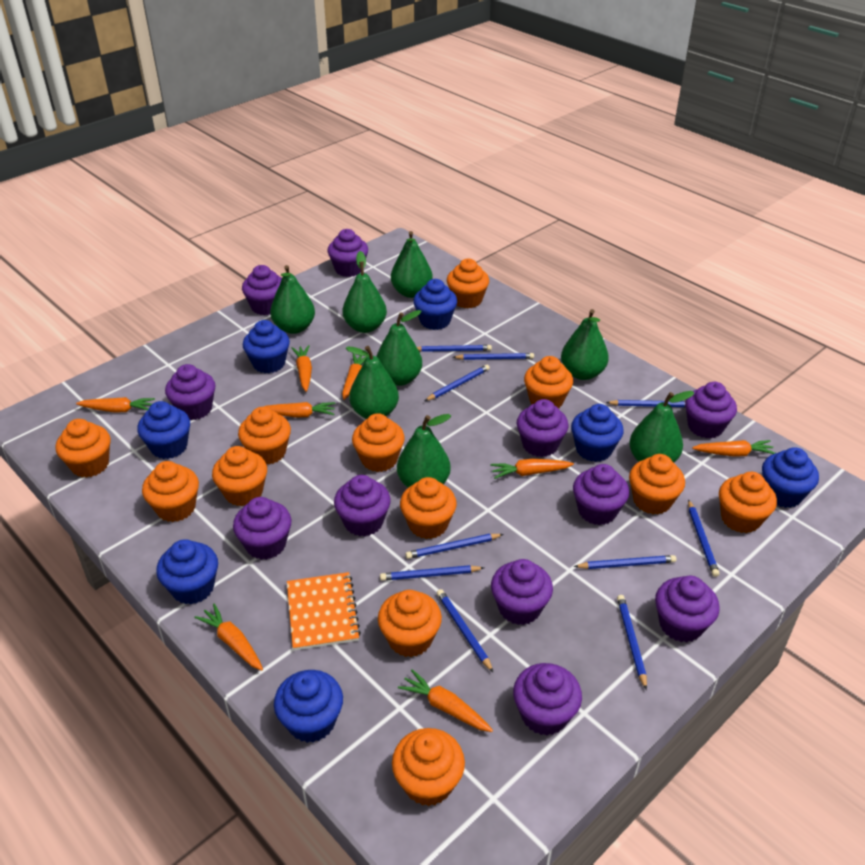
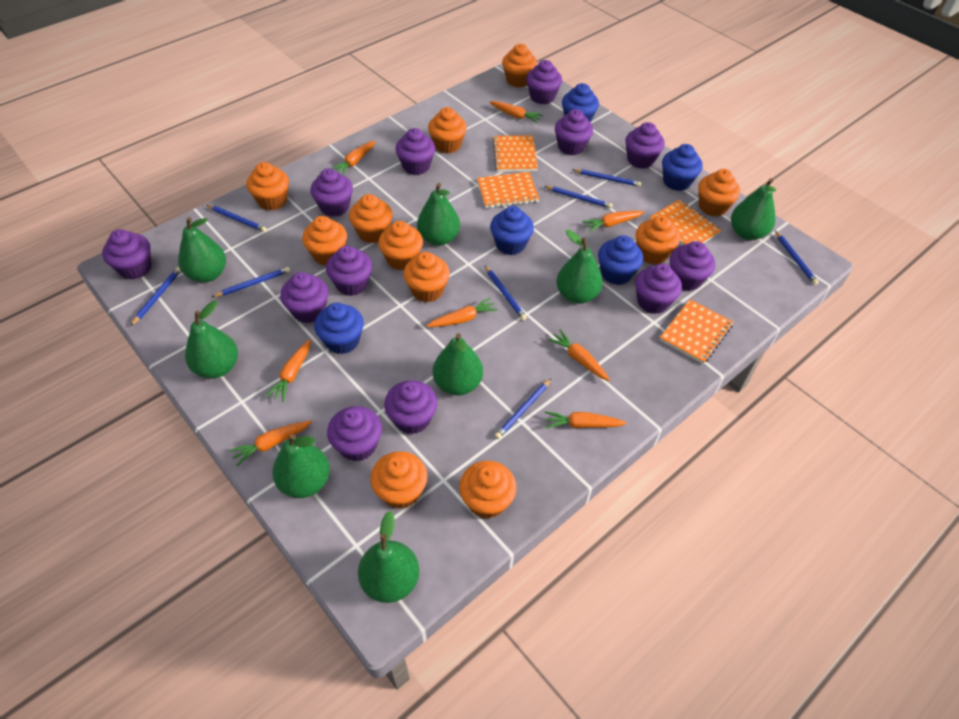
blue cupcake: [137,401,190,459] [156,539,218,604] [243,320,290,373] [274,670,343,743] [413,279,457,330] [571,404,624,462] [762,447,819,508] = 7 -> [314,303,364,354] [490,206,534,255] [562,83,599,123] [598,235,643,285] [662,144,703,191] = 5
blue pencil: [380,565,484,581] [405,534,504,559] [417,345,492,352] [425,365,490,401] [437,589,494,673] [453,353,534,360] [574,555,676,569] [606,400,686,408] [617,595,647,690] [688,499,720,577] = 10 -> [131,267,181,326] [207,205,267,232] [212,267,290,297] [485,266,527,320] [495,378,552,439] [544,186,613,209] [572,169,642,187] [775,231,819,285] = 8
orange cupcake: [55,419,111,478] [142,461,199,522] [212,446,267,506] [238,407,291,465] [352,413,405,472] [378,590,442,657] [392,728,465,806] [400,477,457,539] [447,259,489,309] [524,356,573,408] [629,454,685,514] [719,472,777,533] = 12 -> [246,162,289,210] [302,216,347,266] [349,194,393,243] [370,451,428,509] [378,221,423,270] [403,252,450,302] [428,107,467,154] [459,461,517,519] [502,44,537,87] [636,215,680,265] [698,169,740,217] = 11
orange notebook: [287,572,361,651] = 1 -> [477,172,540,208] [492,135,538,172] [649,200,722,245] [659,299,734,364] = 4
purple cupcake: [165,364,216,420] [233,497,292,560] [242,265,282,315] [327,229,368,277] [334,475,391,537] [491,559,553,625] [513,663,582,735] [517,399,568,457] [573,464,629,525] [655,576,720,642] [685,382,737,439] = 11 -> [102,229,152,279] [280,272,328,323] [310,168,353,217] [326,246,372,296] [327,406,382,461] [384,380,437,434] [395,128,435,175] [526,60,562,104] [555,109,593,155] [625,122,665,169] [635,264,682,314] [670,241,715,291] = 12

